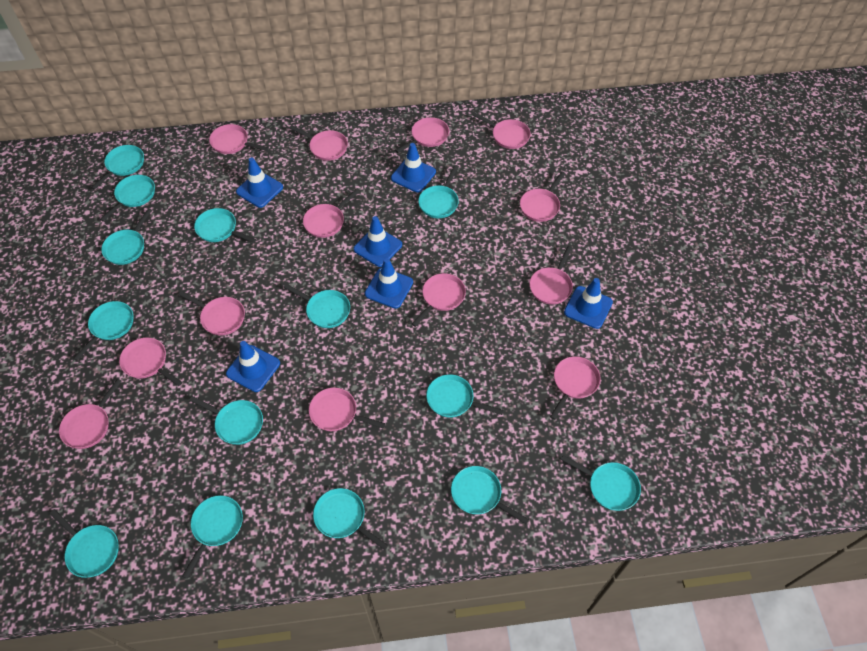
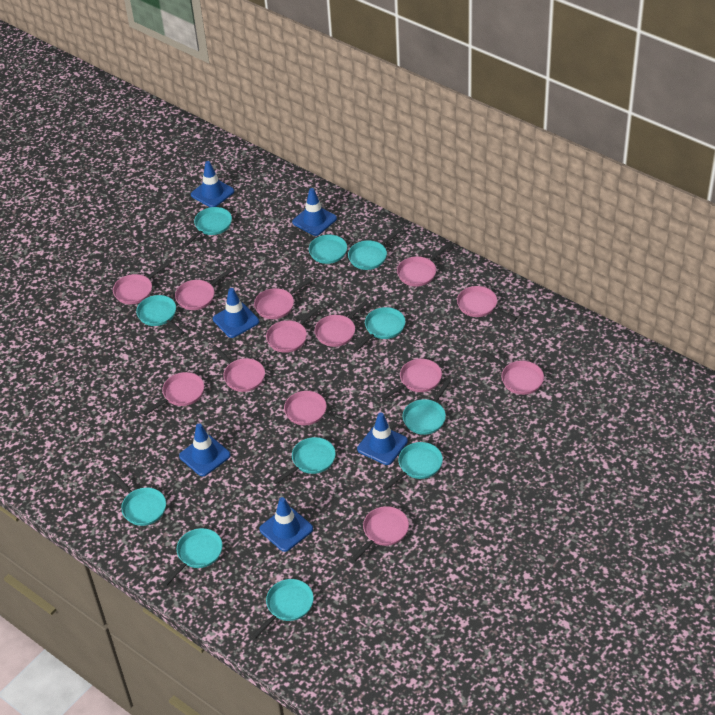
turquoise pan: [50,509,119,578] [73,301,133,361] [91,145,144,190] [100,175,155,222] [101,208,152,265] [182,495,243,579] [189,396,263,445] [194,208,256,243] [283,284,350,328] [313,488,388,550] [418,165,459,218] [426,374,504,418] [451,466,529,524] [561,455,641,511] = 14 -> [111,472,166,526] [136,295,184,335] [163,528,223,586] [184,207,232,246] [251,579,314,639] [273,437,336,485] [291,227,347,264] [348,228,402,270] [354,307,405,351] [383,442,443,490] [403,379,451,435] = 11

